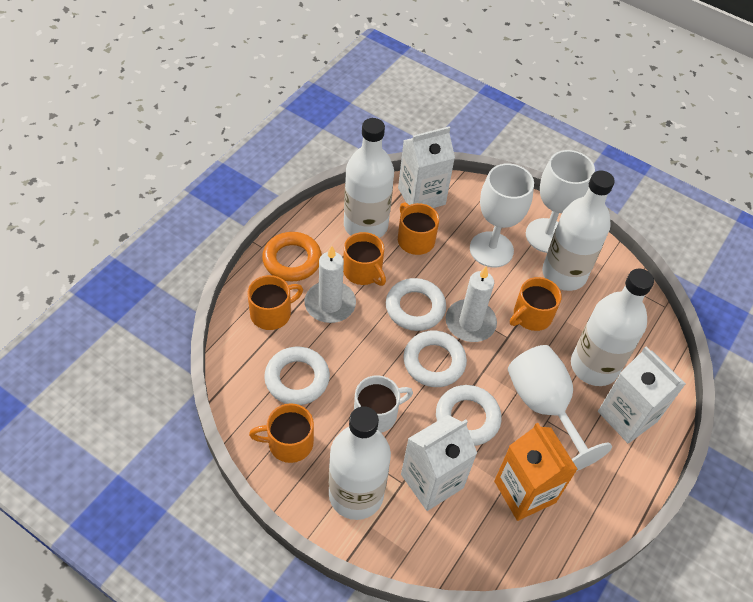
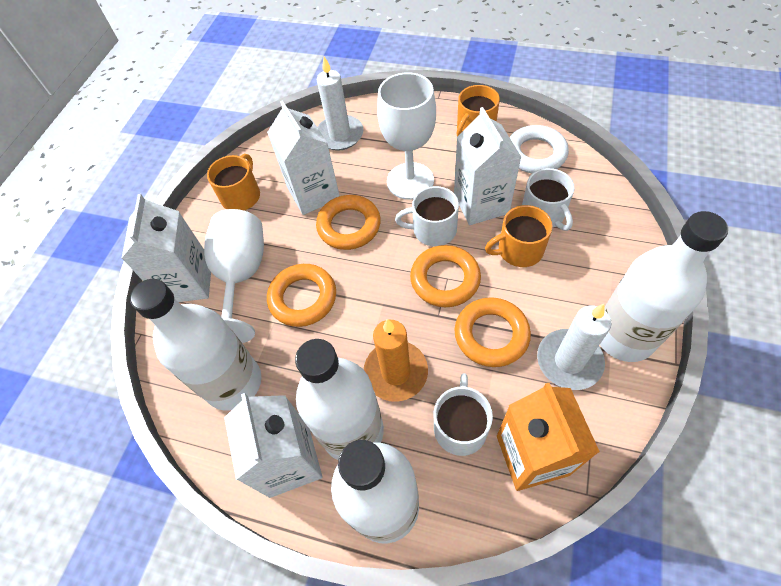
orange candle: none = 0 -> [364,319,428,402] = 1
orange mug: [247,275,303,330] [249,403,314,463] [343,232,386,286] [398,203,439,255] [510,277,562,331] = 5 -> [207,154,260,211] [457,85,500,136] [485,205,553,267] = 3
orange ring: [262,232,322,281] = 1 -> [267,264,336,327] [316,195,381,250] [410,245,481,307] [455,297,531,367] = 4
white carton: [398,126,455,208] [401,415,477,511] [598,347,686,443] = 3 -> [121,194,211,302] [224,393,323,498] [267,100,340,215] [454,107,521,225] = 4
white goblet: [470,163,534,268] [508,345,612,471] [526,150,595,253] = 3 -> [204,209,264,343] [377,72,436,200] = 2
white mug: [354,375,413,433] = 1 -> [395,186,459,246] [434,373,493,456] [522,168,575,231] = 3
white ring: [264,347,330,405] [386,278,446,331] [403,331,467,387] [436,385,502,446] = 4 -> [510,125,569,174] = 1

